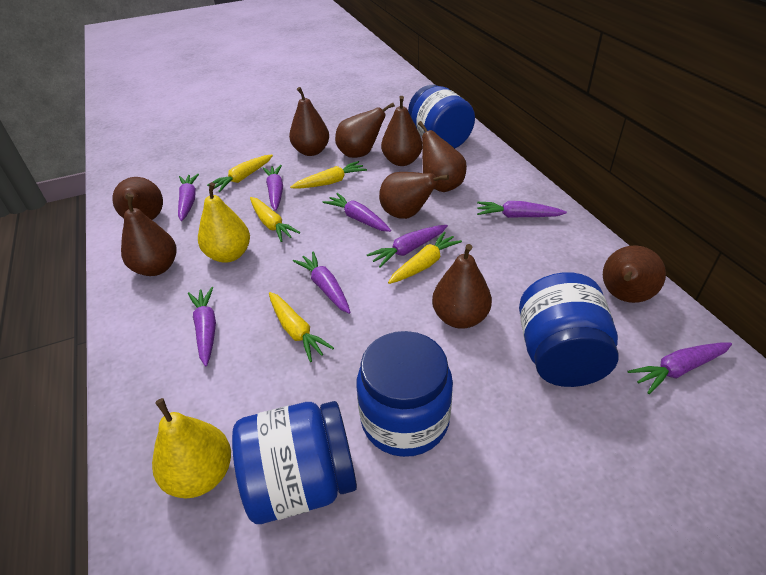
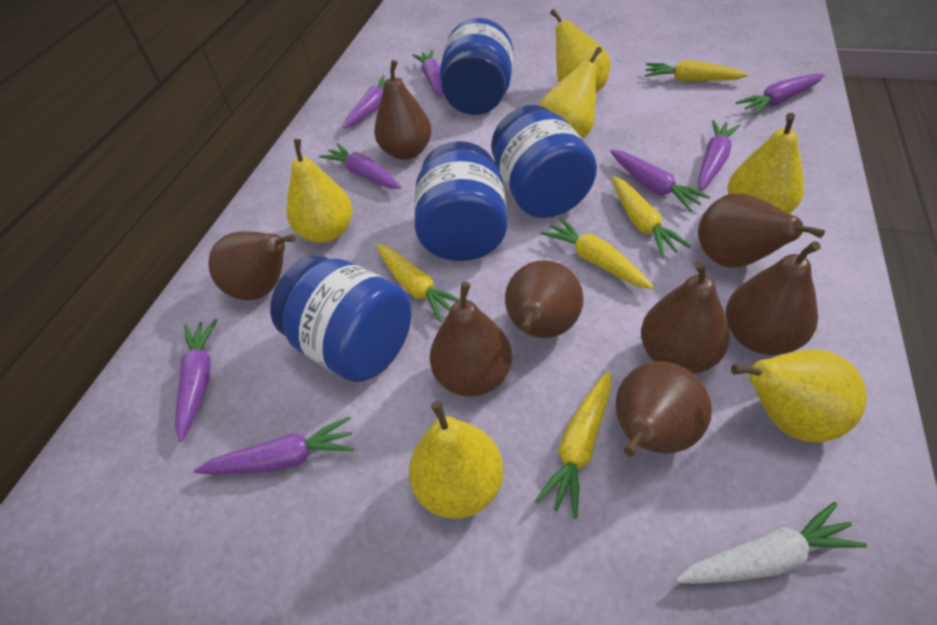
brown pear: [112,177,163,220] [121,194,177,276] [289,87,329,156] [335,103,395,158] [379,172,449,219] [381,96,423,166] [418,121,467,192] [432,244,492,329] [603,245,666,303] = 9 -> [208,231,296,300] [374,60,432,160] [430,282,512,397] [505,260,584,338] [616,361,712,457] [641,260,730,374] [698,194,825,268] [726,241,821,355] = 8
white carrot: none = 0 -> [676,502,867,584] = 1
yellow pear: [152,398,231,498] [198,182,250,263] = 2 -> [287,139,352,243] [409,401,503,519] [539,47,602,139] [550,9,610,92] [727,113,804,214] [731,350,867,443] = 6

